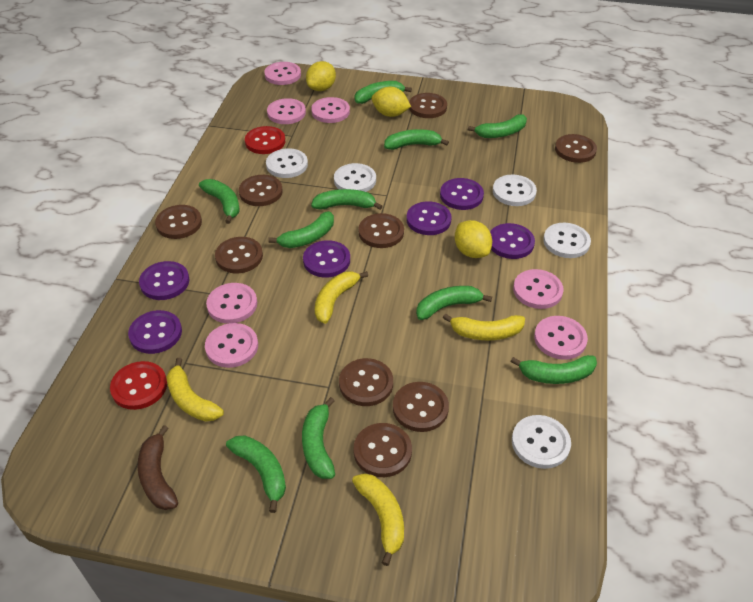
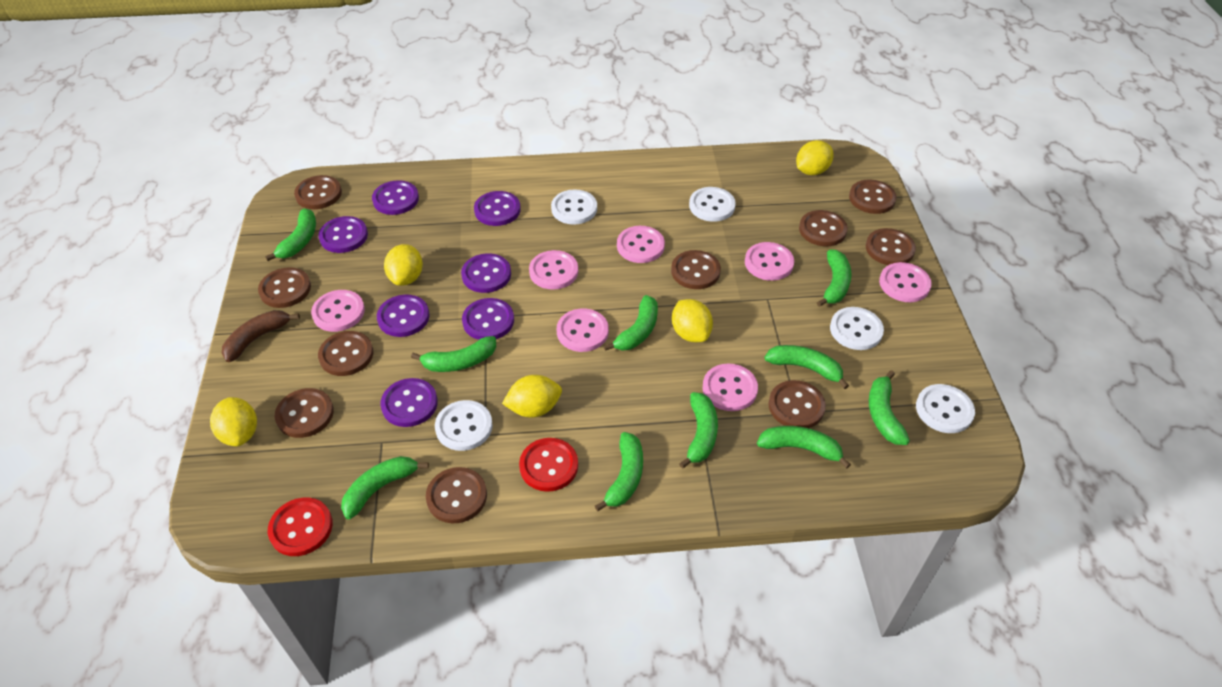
brown button: [155,205,202,239] [215,237,263,273] [239,175,283,206] [339,358,393,406] [353,423,412,477] [359,213,404,248] [393,382,449,432] [409,93,447,118] [555,134,597,163] = 9 -> [258,267,311,308] [275,388,334,438] [294,175,342,209] [318,331,373,376] [426,467,487,523] [671,250,721,289] [769,380,826,428] [799,210,848,246] [849,180,897,214] [866,228,916,265] = 10
purple button: [128,310,182,354] [139,261,189,300] [303,240,350,278] [406,201,452,235] [440,178,484,210] [490,223,535,259] = 6 -> [318,216,368,253] [372,180,419,215] [377,295,430,337] [380,378,438,427] [461,253,511,293] [462,298,514,340] [474,191,521,226] = 7
yellow banana: [166,358,224,422] [315,271,368,324] [352,473,404,566] [443,313,525,340] = 4 -> none = 0
yellow lemon: [306,61,336,91] [372,87,411,117] [455,220,492,258] = 3 -> [210,397,257,446] [384,244,423,286] [502,375,562,418] [672,299,713,342] [796,140,834,175] = 5

